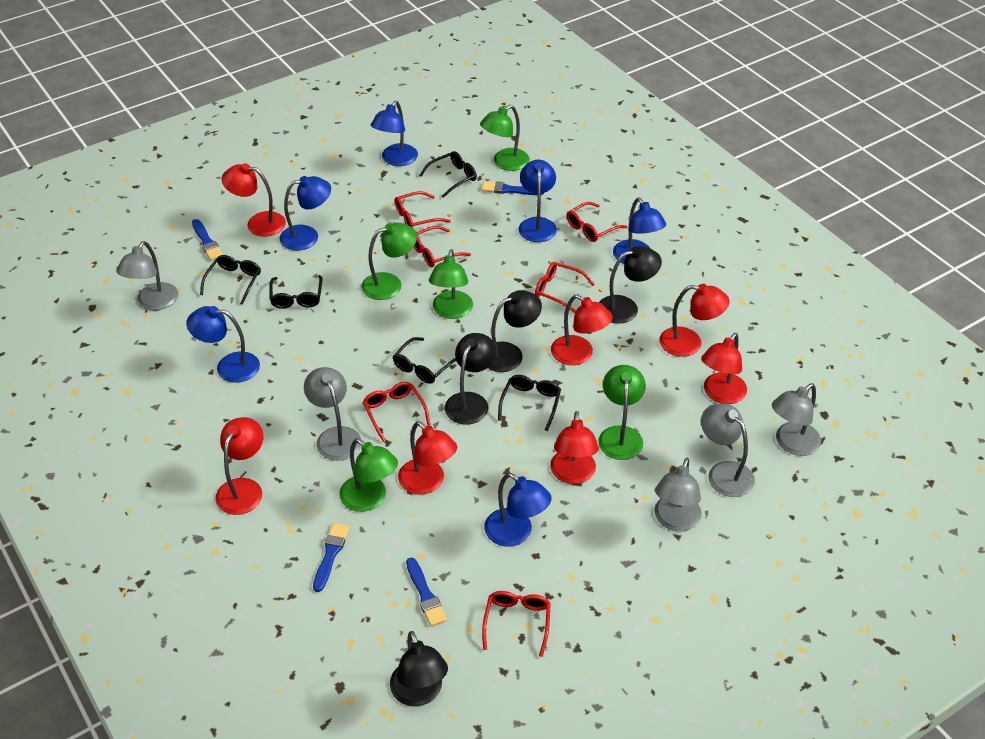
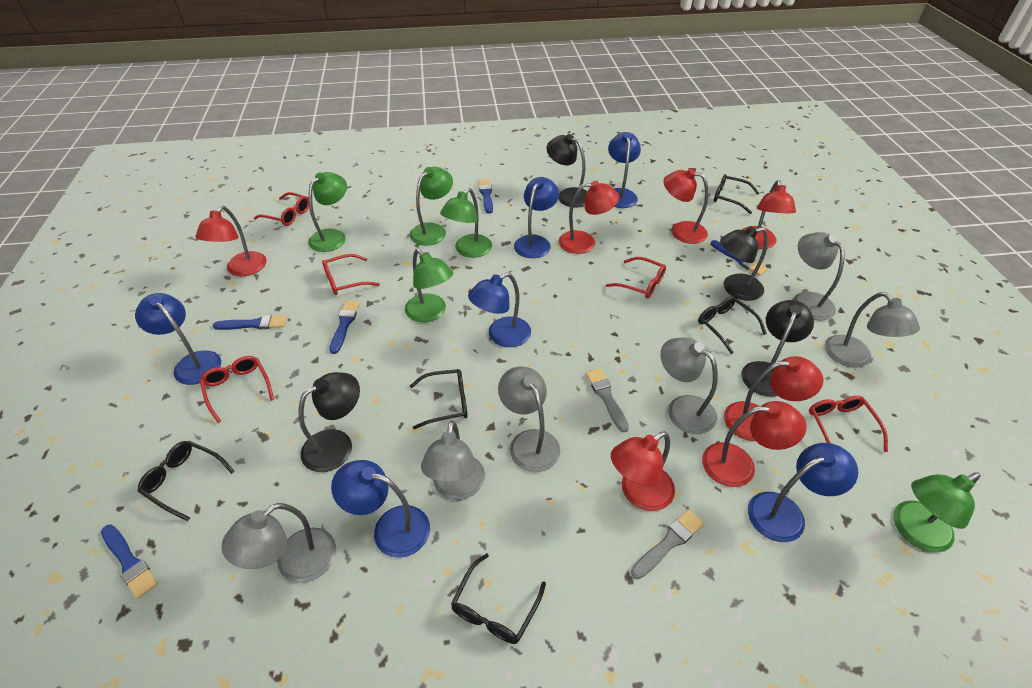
blue brush: [192,219,223,260] [313,523,349,592] [406,558,447,626] [482,181,544,195] = 4 -> [101,524,158,599] [213,315,287,330] [330,301,360,354] [478,179,493,214] [711,240,768,276] = 5
grey brush: none = 0 -> [586,368,629,432] [631,509,704,579] = 2
grey lamp: [117,241,178,310] [304,367,361,461] [654,458,702,531] [701,404,755,497] [772,383,821,456] = 5 -> [221,503,336,583] [421,420,485,500] [498,366,560,472] [660,337,718,434] [793,232,845,320] [825,292,920,368] = 6
red glasses: [363,382,431,442] [395,191,451,228] [414,226,471,267] [482,591,551,657] [535,262,595,313] [567,202,627,242] = 6 -> [200,356,274,423] [254,192,309,226] [322,254,380,295] [606,257,666,299] [809,396,888,452] = 5

